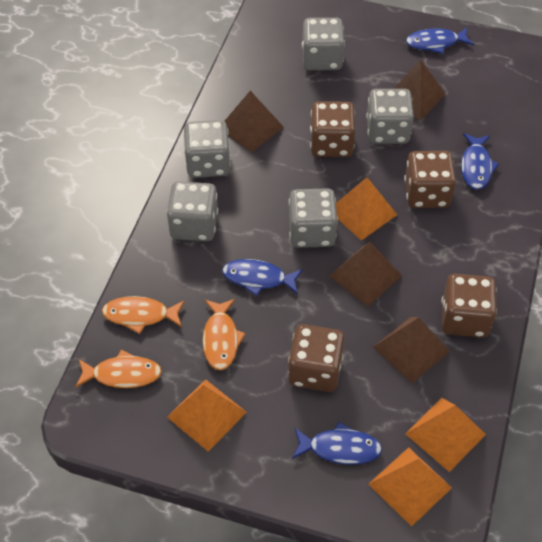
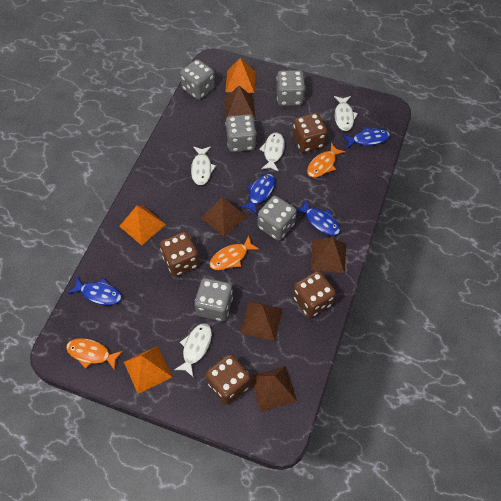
brown pyramid: [225,91,284,152] [329,242,402,306] [373,317,450,383] [393,60,445,120] = 4 -> [201,197,247,237] [224,86,256,120] [240,301,282,341] [250,366,297,412] [310,238,346,274] = 5
orange pyramid: [167,379,247,452] [336,177,397,241] [369,447,452,527] [405,398,486,472] = 4 -> [119,205,166,246] [124,346,172,394] [225,58,256,93] = 3
white fish: none = 0 -> [174,323,212,378] [191,146,216,185] [259,132,285,172] [334,96,358,131] = 4

